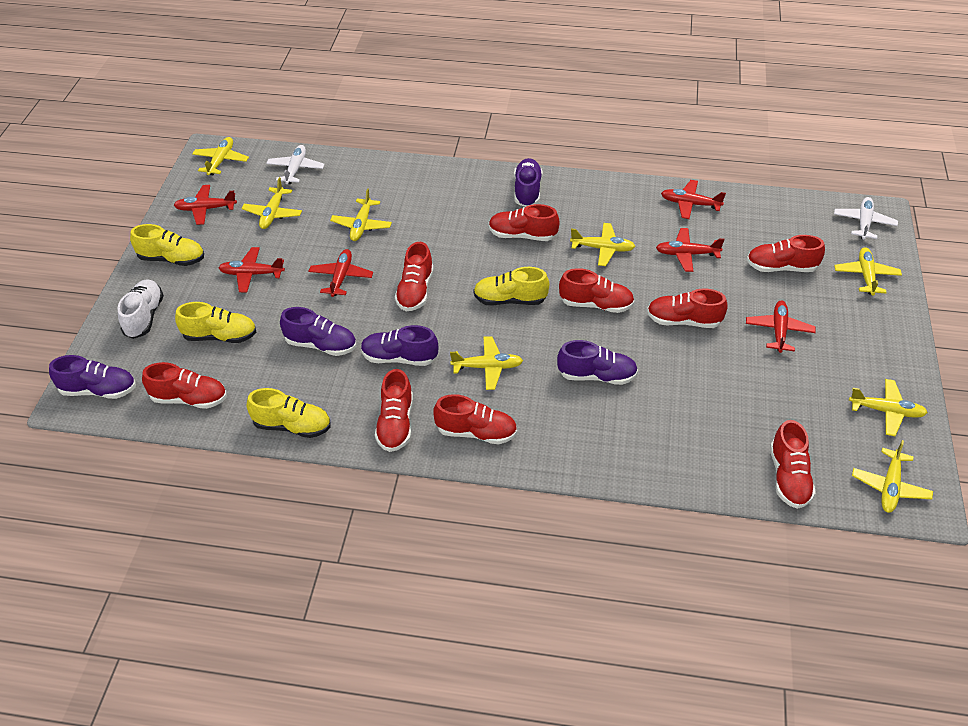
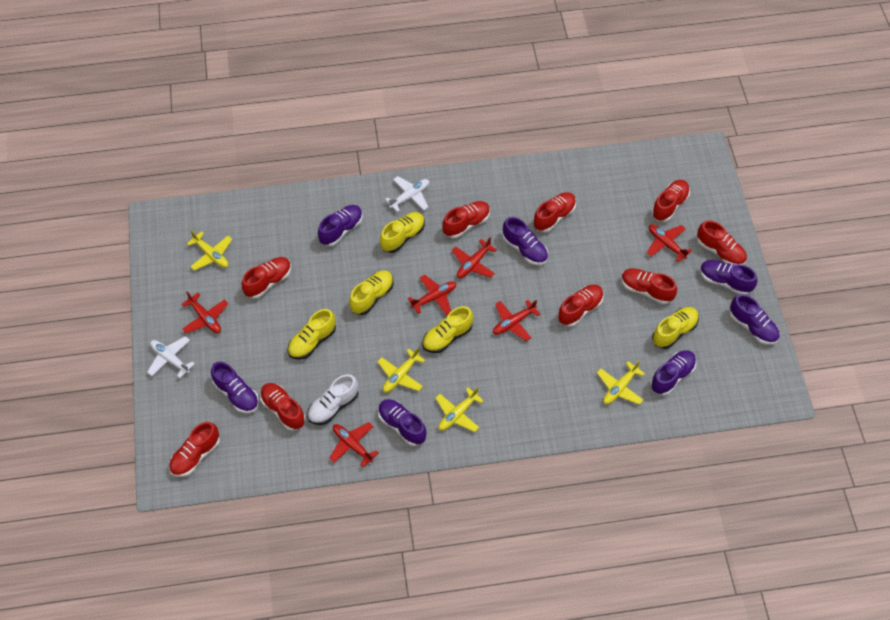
purple shoe: [49,355,136,399] [280,307,356,356] [361,325,438,366] [514,158,543,207] [557,340,638,385] = 5 -> [211,362,259,413] [318,205,363,246] [378,399,427,446] [503,217,548,265] [651,350,696,395] [700,260,757,295] [730,294,779,345] = 7
yellow plane: [192,137,249,175] [241,177,302,229] [330,188,392,241] [450,336,523,390] [570,223,636,266] [834,247,902,296] [849,379,928,436] [852,440,933,513] = 8 -> [187,230,232,271] [377,347,425,392] [436,387,484,432] [597,361,645,405] = 4
yellow shoe: [130,224,204,266] [175,302,256,343] [247,388,331,438] [473,267,549,305] = 4 -> [288,309,336,360] [349,270,394,315] [380,212,425,253] [422,306,473,353] [652,307,699,349] = 5

